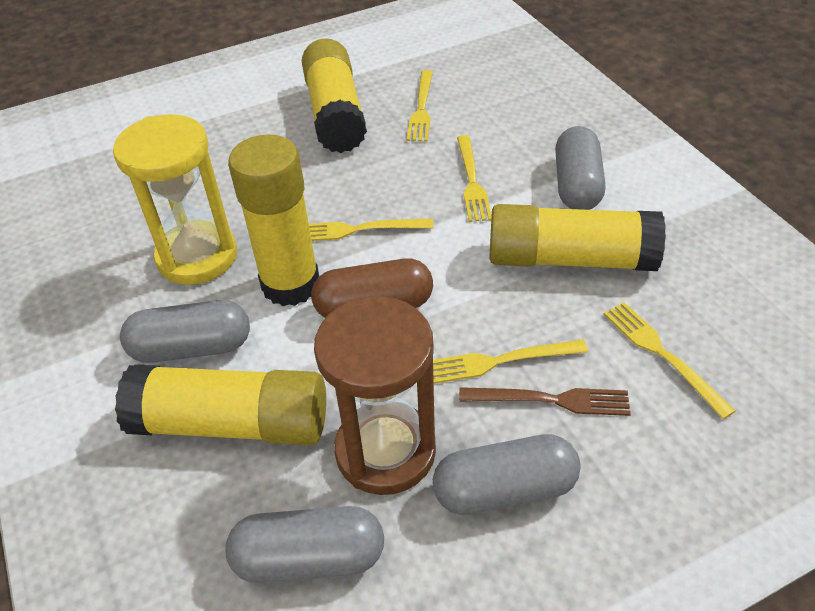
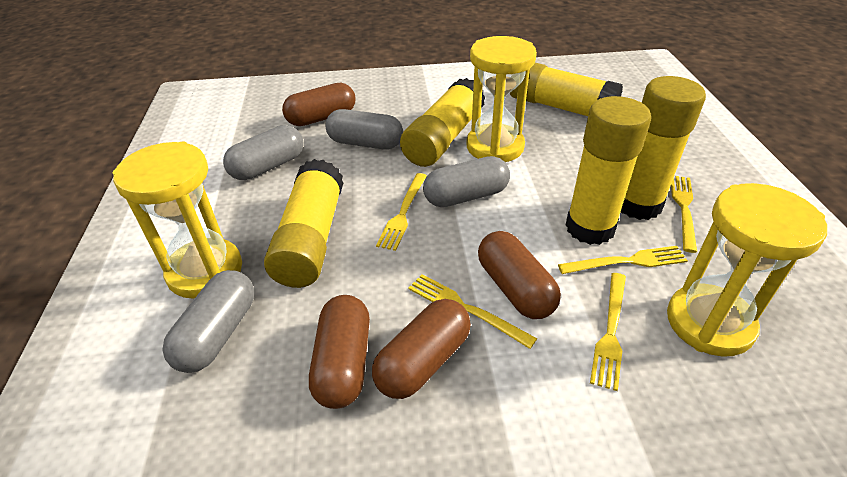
brown capsule: [311,258,433,318] = 1 -> [282,83,356,126] [309,295,370,409] [372,299,471,399] [478,231,561,319] = 4
brown fork: [459,387,631,416] = 1 -> none = 0
brown hourglass: [314,296,436,495] = 1 -> none = 0
yellow glue stick: [115,364,326,445] [228,134,319,306] [302,38,367,153] [489,204,666,271] = 4 -> [264,159,343,288] [400,78,485,167] [510,63,623,116] [566,96,651,245] [621,76,706,220] = 5
yellow hourglass: [113,114,237,285] = 1 -> [113,142,242,299] [466,36,537,162] [667,183,827,357] = 3

